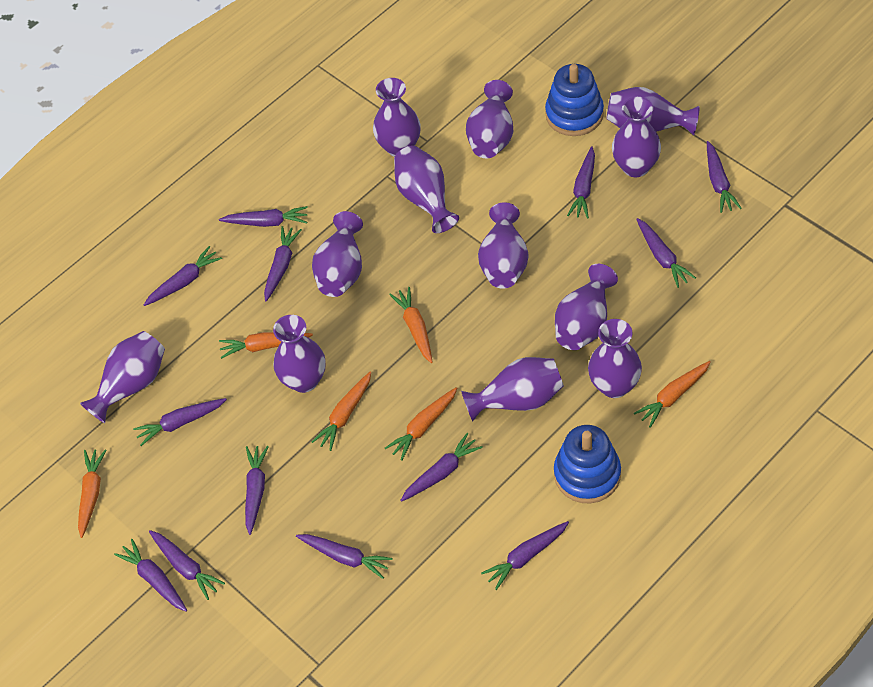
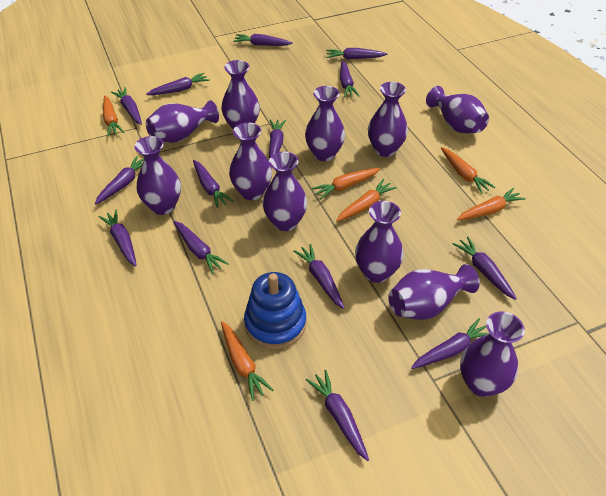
blue stacking toy: [545,64,604,136] [554,425,621,503] = 2 -> [244,272,306,349] = 1
purple carrot: [114,539,187,612] [133,398,227,446] [144,246,222,306] [149,530,225,600] [219,206,308,227] [245,446,269,535] [264,226,302,301] [296,534,393,579] [400,433,483,502] [481,521,569,590] [567,146,595,219] [636,218,696,288] [707,141,741,213] = 13 -> [95,156,144,204] [98,210,137,266] [111,87,142,125] [146,73,210,95] [174,221,229,274] [193,160,234,208] [233,34,293,46] [269,120,286,159] [293,244,344,309] [306,370,369,461] [326,48,387,59] [340,61,359,97] [411,318,490,369] [453,237,517,300] = 14
purple vase: [80,331,165,423] [273,315,326,393] [312,211,363,297] [373,78,420,157] [394,145,459,233] [461,357,564,421] [466,80,513,158] [478,202,529,289] [555,264,618,350] [588,319,642,398] [606,87,699,135] [612,97,661,177] = 12 -> [134,136,181,215] [146,100,219,143] [221,60,260,130] [229,122,272,200] [263,152,307,231] [305,86,345,161] [355,201,404,283] [368,82,408,157] [388,264,480,320] [426,86,489,133] [460,311,525,397] = 11

